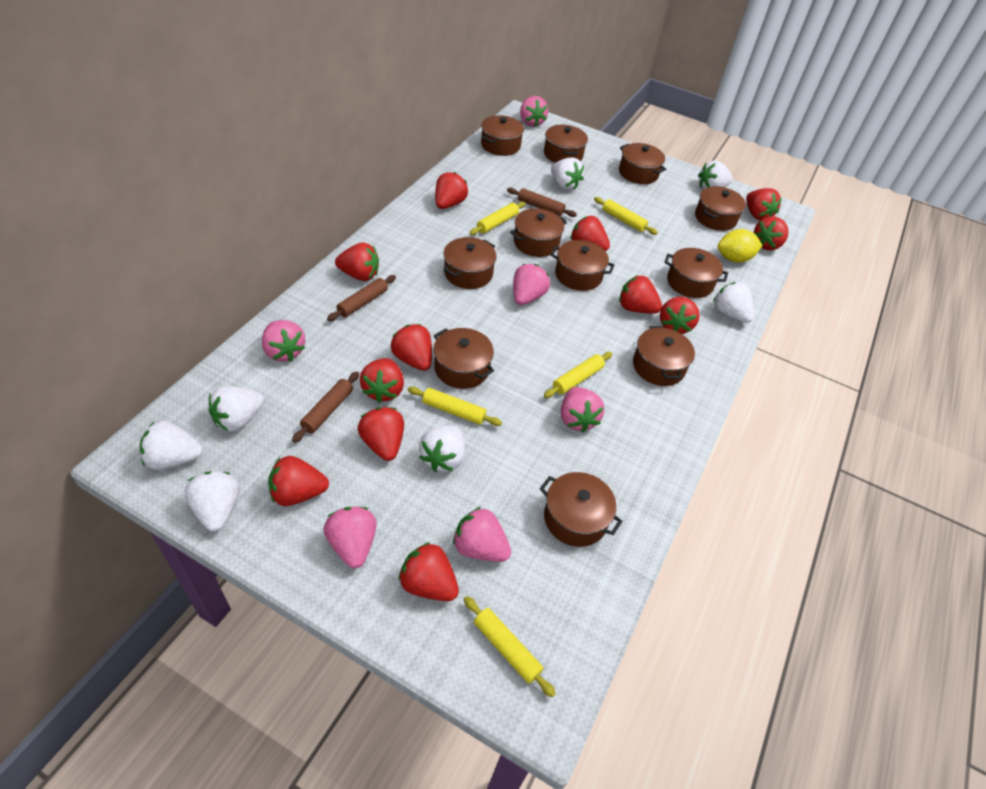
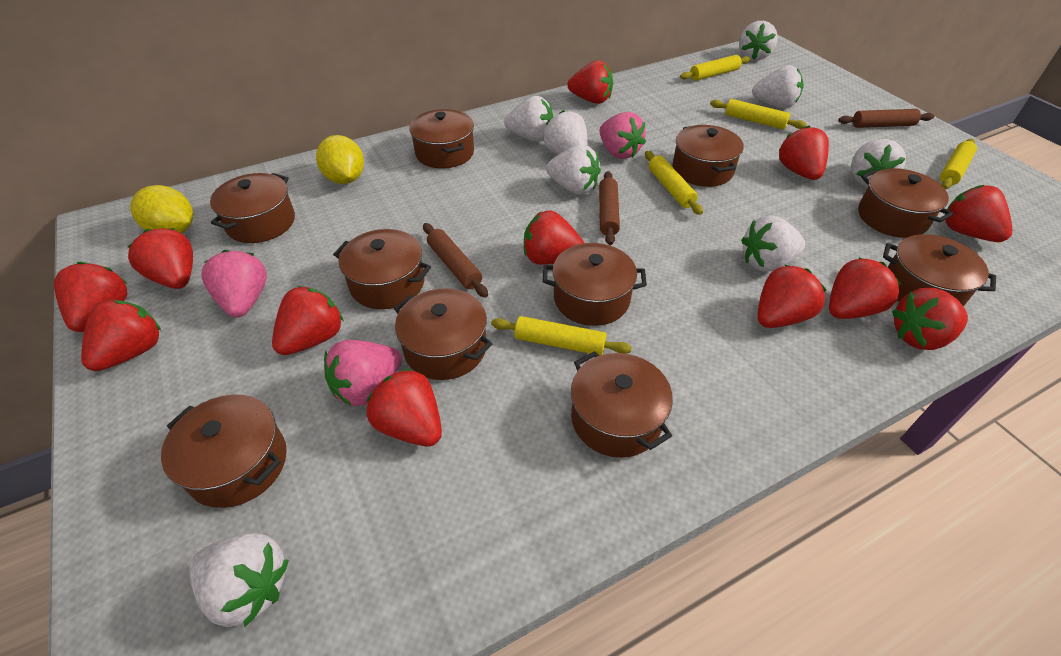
brown pot: [433,328,494,389] [443,237,496,289] [481,115,524,156] [510,208,567,257] [540,472,623,547] [544,125,588,163] [550,240,614,291] [619,143,666,184] [633,326,695,386] [664,248,728,298] [695,186,746,231] = 11 -> [161,395,287,508] [210,173,295,243] [333,229,431,309] [394,288,492,380] [409,109,474,169] [543,243,647,326] [571,351,673,458] [672,125,744,187] [858,168,953,238] [883,234,996,307] = 10
pink strawberry: [262,320,305,362] [323,507,377,568] [453,507,511,562] [513,264,550,305] [520,96,548,127] [561,387,604,433] = 6 -> [201,250,267,318] [324,340,402,406] [600,112,646,159] = 3
white strawberry: [140,421,203,470] [184,471,239,532] [208,386,264,432] [419,425,465,472] [551,157,584,190] [698,160,733,189] [713,282,754,323] = 7 -> [189,533,289,627] [504,96,553,142] [543,110,588,155] [546,145,601,195] [739,21,778,61] [741,215,805,272] [752,65,804,109] [851,139,906,187] = 8
yellow lemon: [718,229,763,263] = 1 -> [130,185,193,233] [316,135,364,184] = 2

